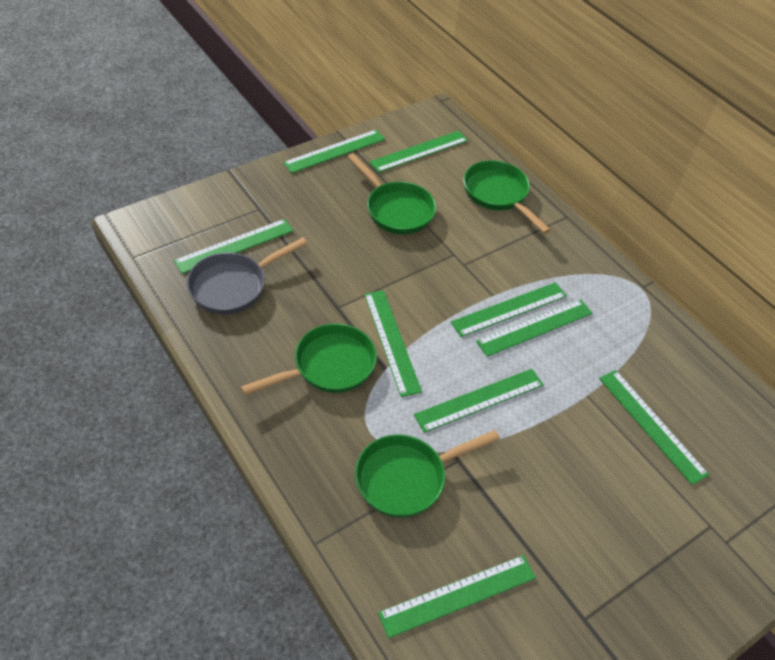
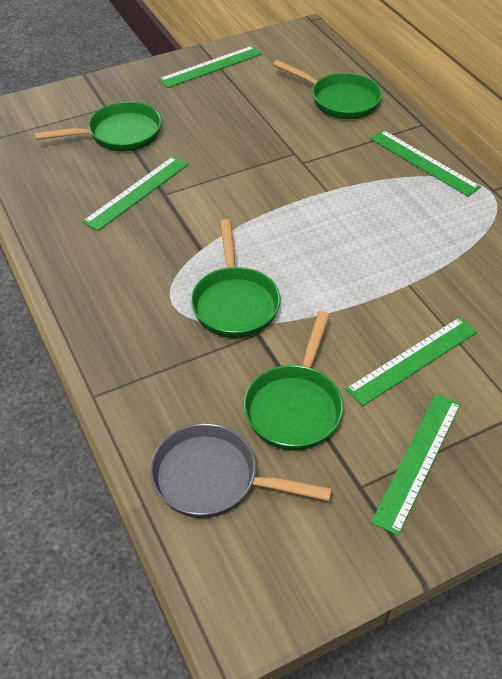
green ruler: [174,219,294,274] [283,130,385,173] [364,290,422,397] [369,131,468,173] [378,555,536,638] [414,369,544,433] [451,282,567,337] [476,299,593,357] [599,370,709,485] = 9 -> [82,156,188,231] [159,46,262,88] [346,317,477,406] [370,130,481,196] [371,394,461,536] = 5

